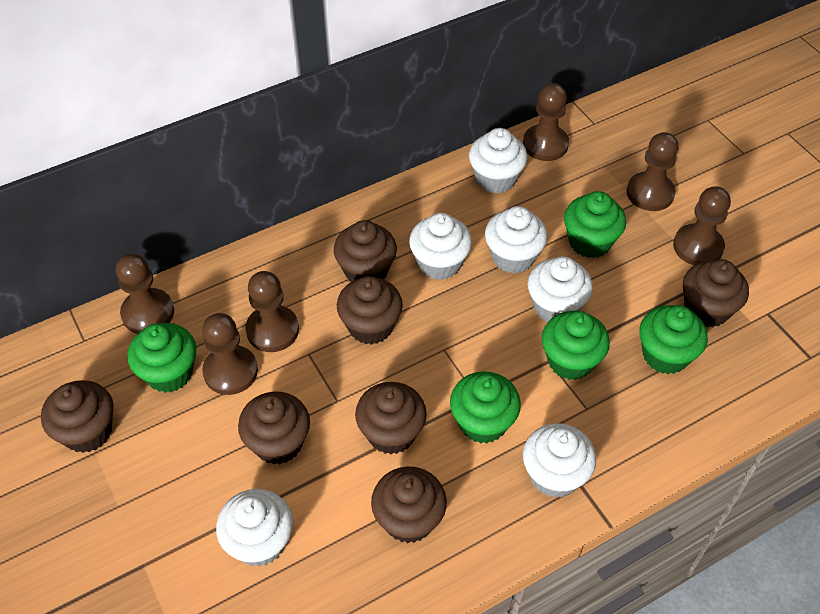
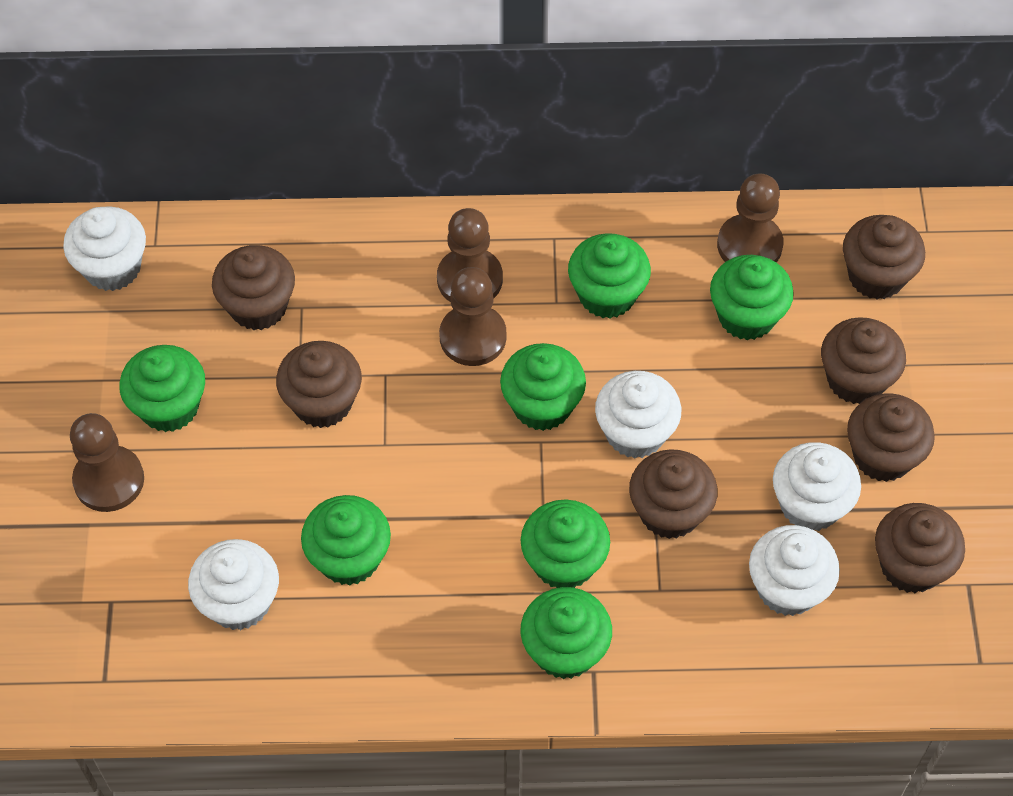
brown pawn: [116,254,174,334] [202,313,258,395] [245,271,299,352] [523,83,569,161] [626,132,679,211] [673,186,731,265] = 6 -> [70,413,144,512] [437,208,503,302] [439,267,507,366] [717,174,784,263] = 4
green cupcake: [127,323,196,393] [450,371,521,444] [542,311,610,380] [564,191,626,258] [639,305,708,374] = 5 -> [119,345,205,432] [301,495,391,586] [500,343,586,431] [520,587,612,679] [521,500,610,588] [568,233,651,318] [710,255,794,340] = 7
white cupcake: [216,489,293,567] [409,213,472,280] [469,128,528,194] [485,206,547,274] [523,423,596,498] [528,256,593,322] = 6 -> [63,206,146,291] [188,539,279,630] [595,371,681,458] [749,525,840,616] [773,442,861,531] = 5

